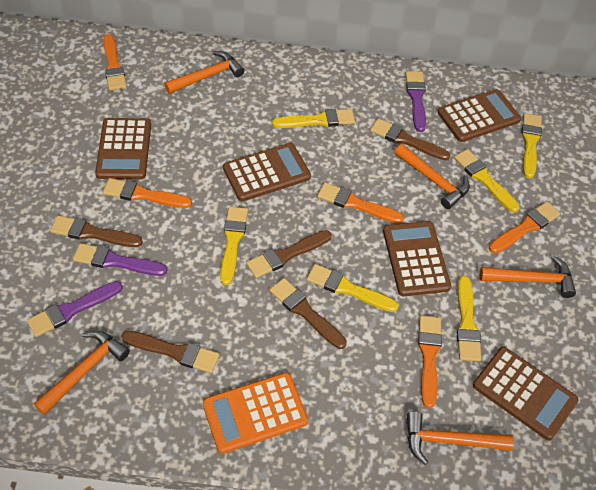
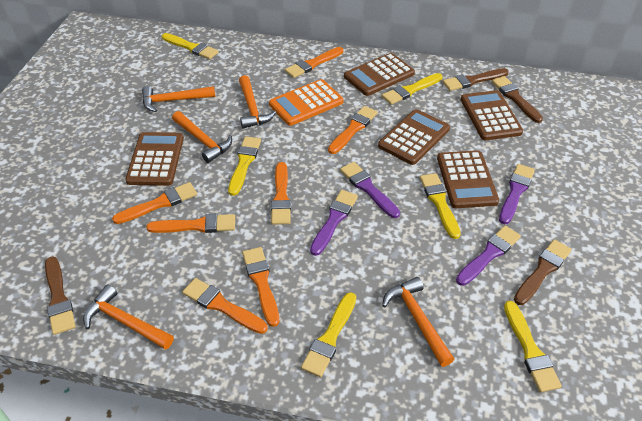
brown brush: [50,215,143,247] [121,331,220,373] [246,230,332,278] [269,278,347,349] [370,118,450,160] = 5 -> [45,256,75,335] [443,68,509,91] [491,76,543,123] [514,239,572,305] = 4
orange brush: [103,34,127,91] [103,178,192,208] [317,182,404,223] [418,315,442,408] [489,201,561,254] = 5 -> [112,182,197,224] [146,214,235,233] [182,278,268,334] [242,247,279,327] [271,162,291,225] [285,47,343,78] [328,106,378,154] = 7
purple brush: [27,281,123,337] [73,243,167,276] [405,71,426,132] = 3 -> [310,190,358,256] [340,162,400,218] [456,226,521,286] [499,164,535,224] = 4

